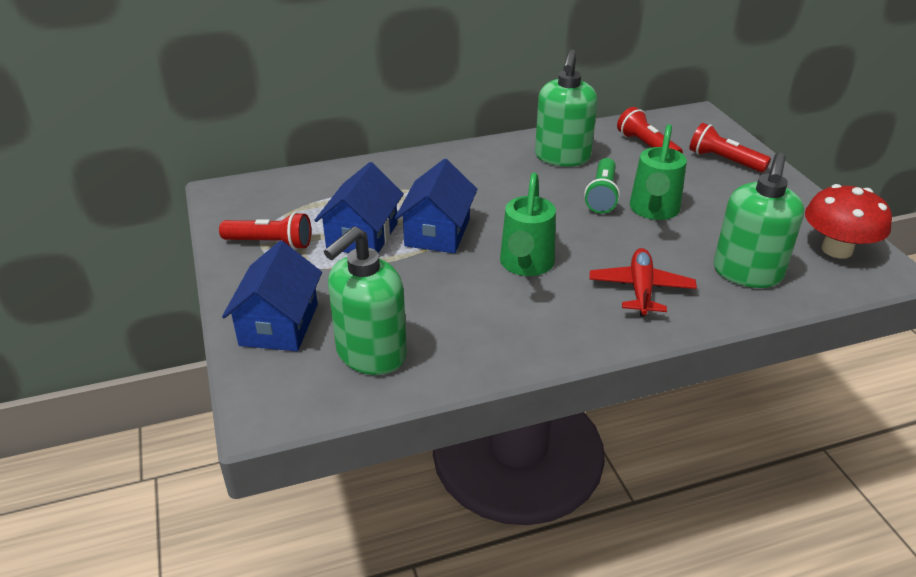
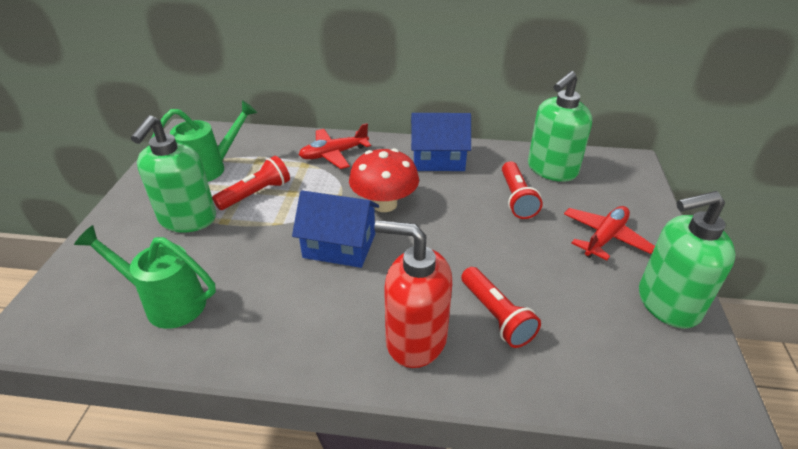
blue house: [222,241,322,351] [314,162,404,253] [395,159,477,253] = 3 -> [292,190,380,268] [411,113,471,171] = 2
green flashlight: [584,158,620,213] = 1 -> none = 0
red plane: [589,248,697,317] = 1 -> [299,123,371,169] [564,206,655,260] = 2
red soap dispenser: none = 0 -> [374,220,452,368] = 1

